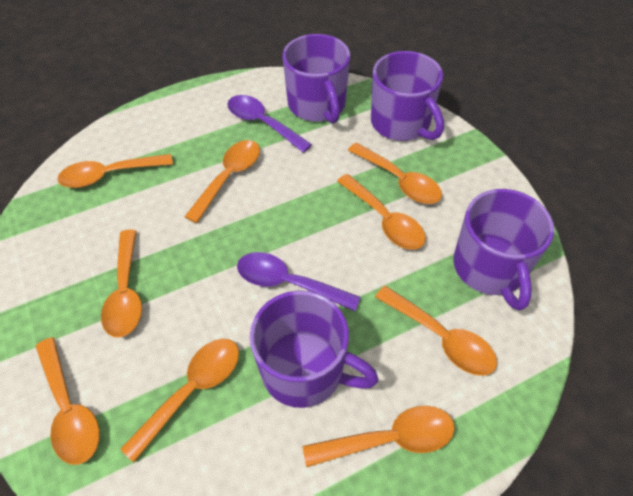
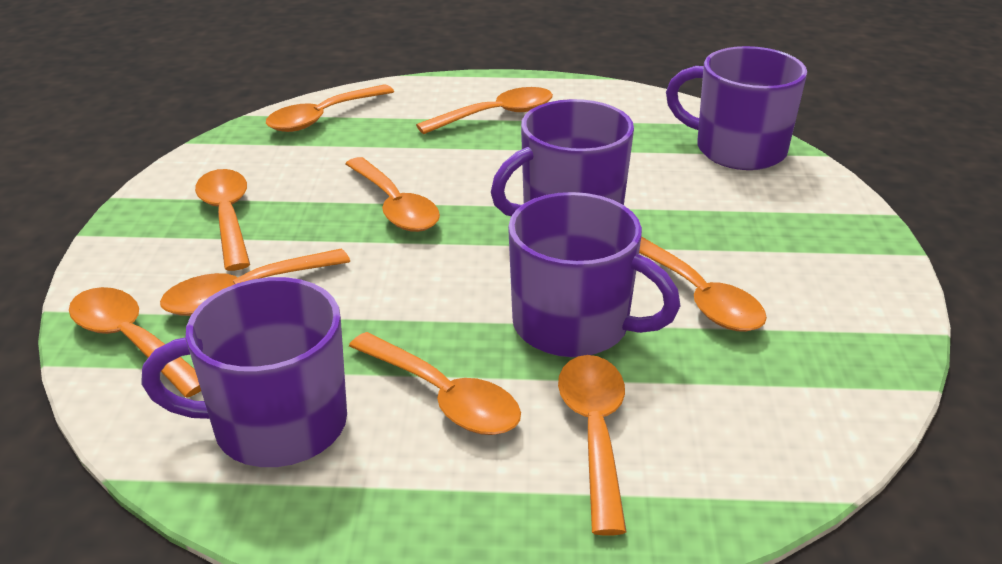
purple spoon: [227,95,312,153] [237,252,361,311] = 2 -> none = 0

